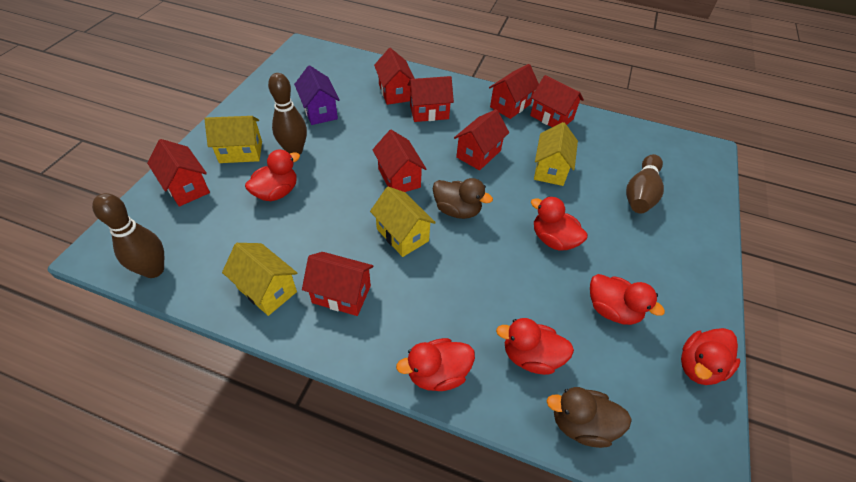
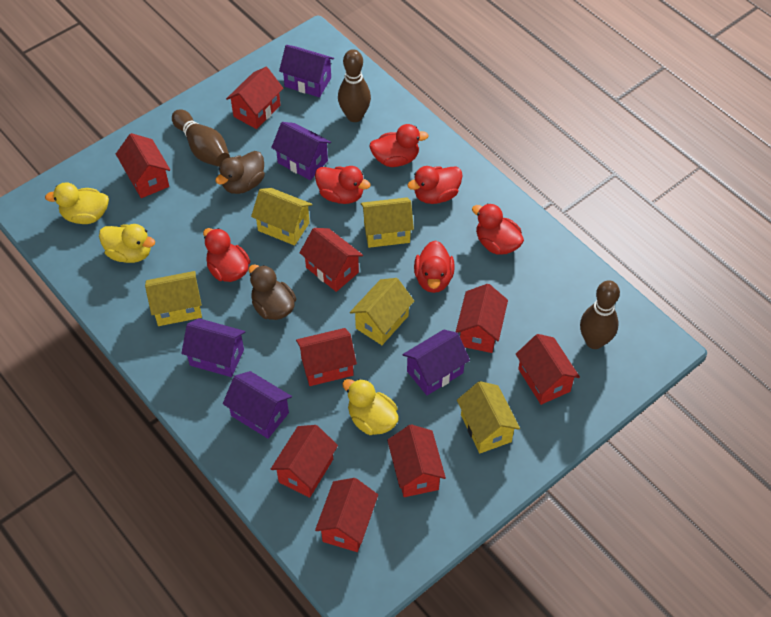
purple house: [294,65,340,125] = 1 -> [181,318,245,377] [223,371,292,439] [271,122,331,180] [279,45,334,97] [402,330,470,395] = 5
red house: [147,139,210,207] [302,252,374,316] [373,130,426,192] [374,48,415,105] [408,76,454,122] [454,109,509,170] [489,64,539,119] [530,75,584,127] = 8 -> [116,133,170,198] [226,67,283,129] [271,425,338,498] [296,328,357,386] [299,228,363,292] [315,478,378,552] [387,424,446,497] [456,284,508,353] [516,334,580,405] = 9
yellow duck: none = 0 -> [45,182,109,224] [99,224,155,263] [342,379,398,435] = 3
yellow house: [204,116,262,163] [222,243,297,316] [370,186,436,257] [534,122,578,186] = 4 -> [145,271,202,326] [251,188,312,246] [350,278,414,345] [361,197,414,248] [457,381,520,453] = 5

